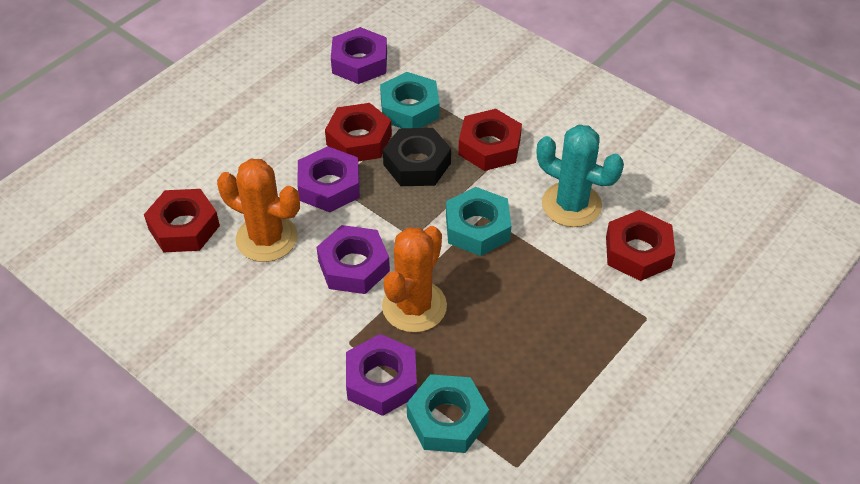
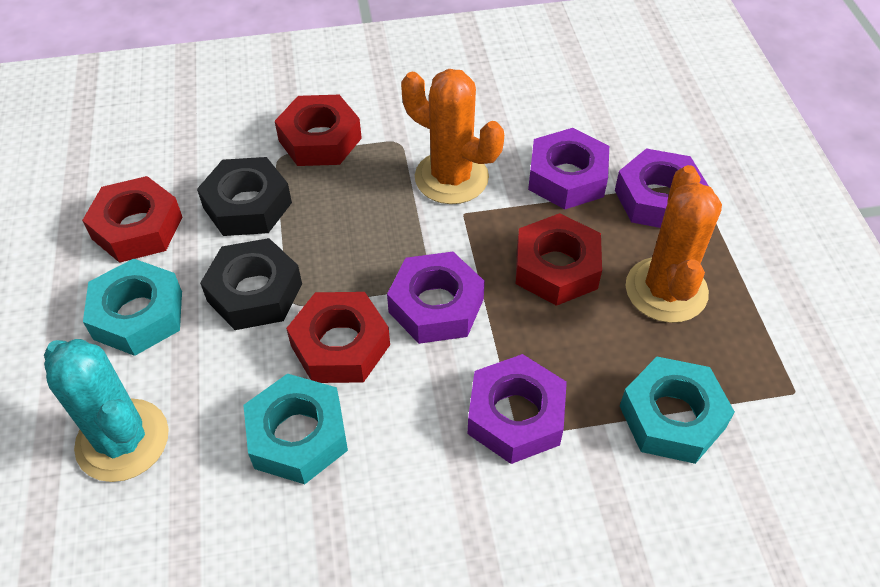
black nut: [383,128,451,186] = 1 -> [197,157,292,236] [200,238,302,330] = 2

